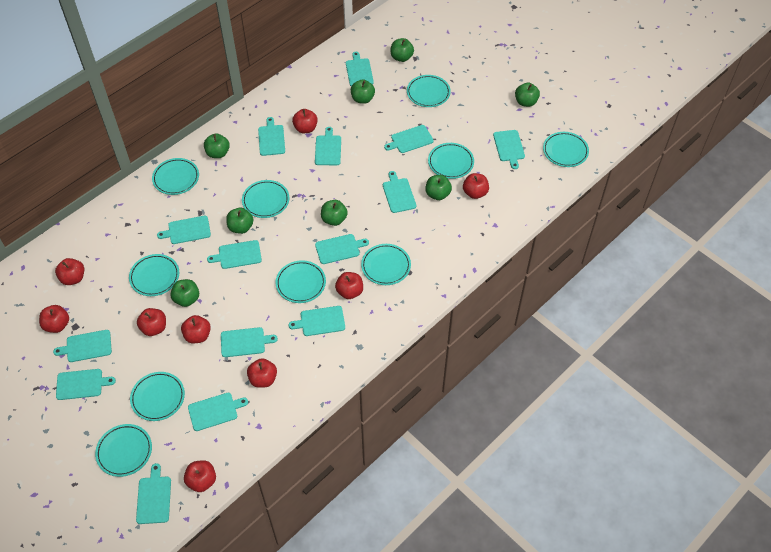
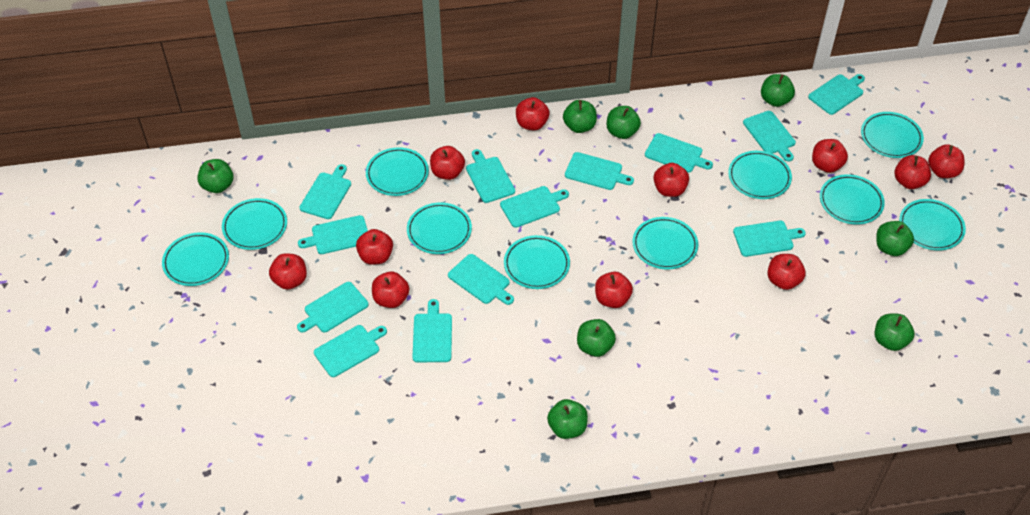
red apple: [39,305,69,333] [55,258,84,285] [137,308,166,336] [181,315,211,343] [184,460,216,492] [247,358,277,388] [292,109,318,133] [335,272,363,299] [463,173,489,199] = 9 -> [269,254,307,290] [356,229,393,265] [372,272,409,308] [430,146,465,180] [516,97,549,130] [595,272,633,308] [653,163,689,197] [767,254,806,290] [812,139,848,173] [895,155,931,189] [928,144,965,178] = 11
turquoise cutting board: [53,330,112,362] [56,369,116,400] [136,463,171,524] [157,216,211,244] [188,393,248,431] [207,240,262,269] [221,327,278,357] [258,117,285,156] [289,306,345,336] [315,127,341,165] [315,234,369,264] [346,52,374,86] [383,171,416,213] [384,125,434,153] [493,130,525,169] = 15 -> [297,282,369,332] [298,215,368,254] [299,164,351,219] [314,325,387,377] [413,299,452,362] [448,254,514,305] [466,149,515,203] [500,186,569,228] [565,152,634,190] [645,133,713,173] [733,221,806,257] [743,111,796,162] [808,74,865,115] = 13

